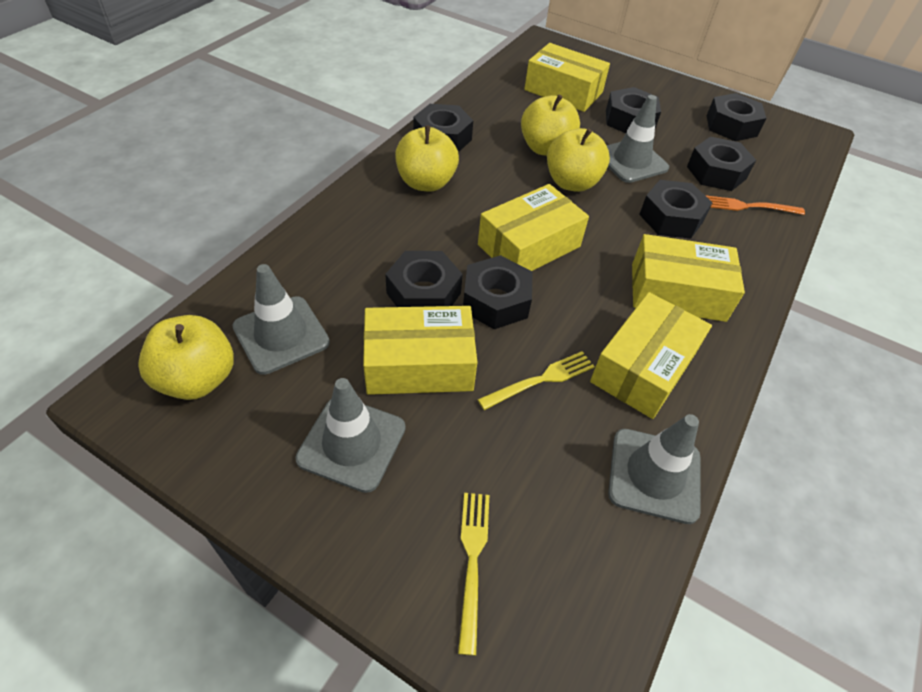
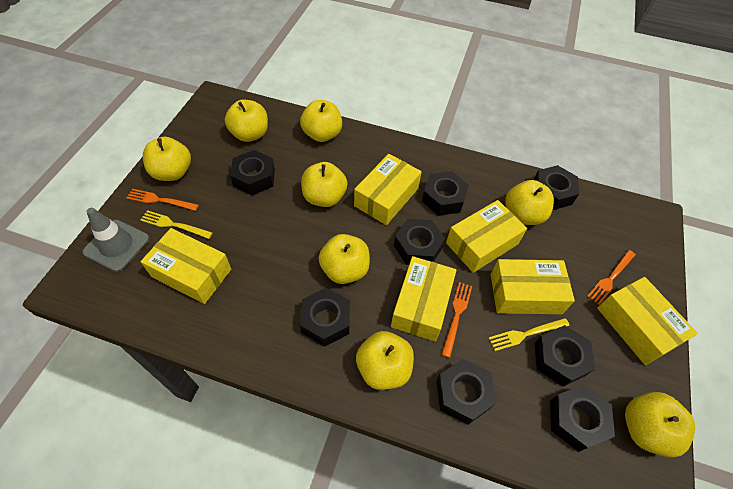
black nut: [385,251,463,307] [414,104,473,152] [463,255,532,329] [606,87,661,133] [639,180,712,239] [687,137,756,191] [706,93,766,141] = 7 -> [230,150,275,195] [300,288,350,347] [394,219,445,265] [422,171,469,216] [436,359,497,425] [534,165,579,210] [535,325,595,387] [550,385,615,452] = 8
grey traffic cone: [232,264,330,375] [295,378,406,493] [607,95,669,183] [608,414,700,524] = 4 -> [83,208,149,272] = 1
orange fork: [705,195,805,215] = 1 -> [127,189,199,211] [441,282,472,358] [587,250,636,305] = 3
yellow apple: [138,315,234,400] [395,126,459,192] [521,95,580,156] [547,128,610,192] = 4 -> [143,137,191,181] [225,99,268,142] [300,100,342,142] [301,162,348,207] [319,234,370,284] [356,331,414,390] [505,180,554,225] [625,392,695,458] = 8
yellow box: [363,306,477,395] [478,184,589,271] [524,43,610,112] [590,292,712,419] [632,234,745,322] = 5 -> [141,228,231,304] [354,154,422,225] [391,256,456,341] [446,200,527,273] [490,259,575,314] [597,277,698,365] = 6

